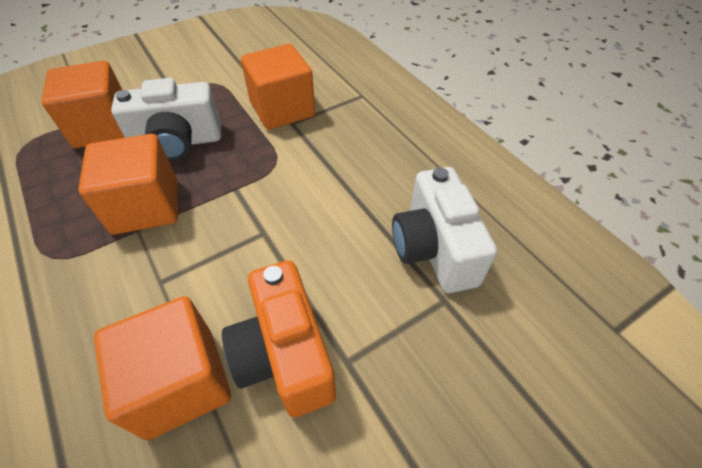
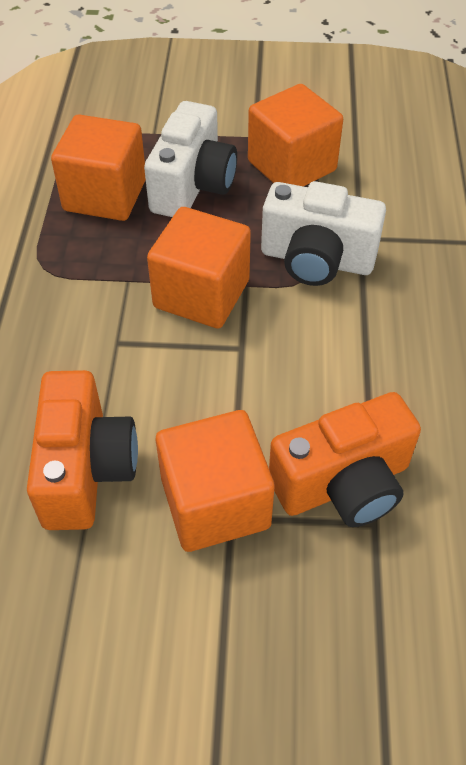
orange camera: [222,260,336,417] = 1 -> [27,370,138,530] [269,392,421,527] = 2

